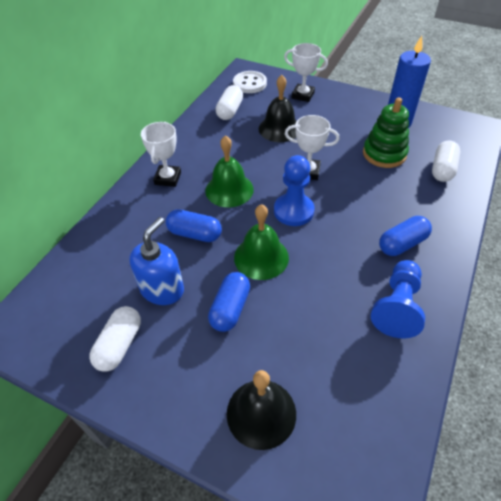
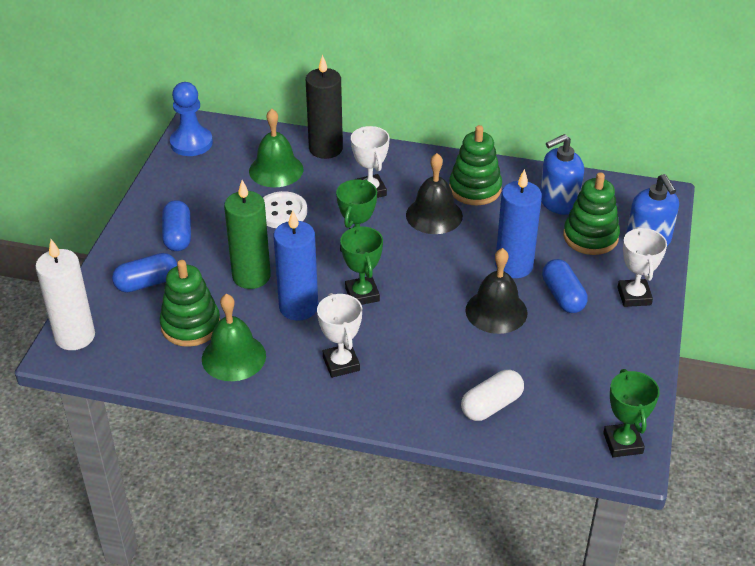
black candle: none = 0 -> [306,55,343,159] = 1
blue candle: [388,36,431,128] = 1 -> [274,210,318,321] [495,169,542,278] = 2
blue pawn: [274,155,314,226] [371,260,425,339] = 2 -> [170,82,213,156] = 1
blue soap dispenser: [129,217,184,305] = 1 -> [540,134,584,215] [626,174,679,246] = 2
green candle: none = 0 -> [224,180,271,289] = 1
green stacking toy: [363,97,409,168] = 1 -> [160,260,220,347] [449,125,502,205] [563,172,620,255] = 3
green trophy: none = 0 -> [336,179,377,252] [340,226,383,305] [603,369,660,457] = 3
white candle: none = 0 -> [35,239,95,350] = 1
white capsule: [89,306,141,372] [215,85,243,120] [432,140,460,182] = 3 -> [461,370,524,421] = 1

